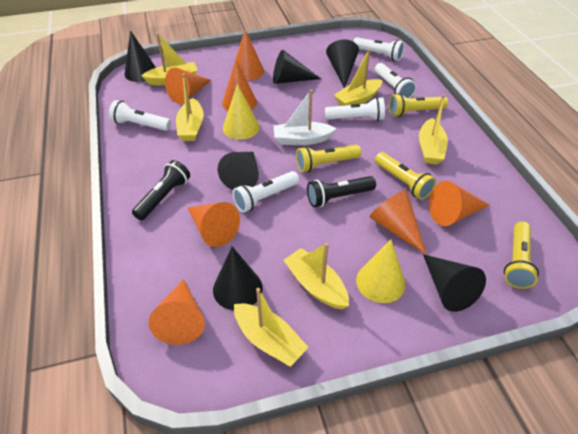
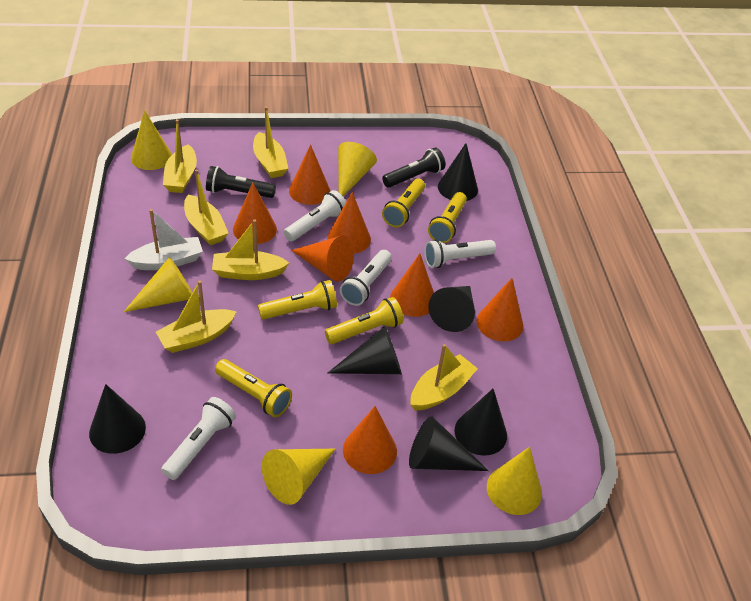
white flashlight: [109,100,171,131] [233,171,299,213] [325,97,385,121] [353,37,404,61] [375,63,416,98] = 5 -> [161,397,236,480] [284,190,346,241] [340,250,392,306] [424,239,496,268] = 4
yellow cone: [223,84,260,140] [356,240,406,303] = 2 -> [124,257,192,312] [131,110,172,170] [262,449,335,505] [338,142,377,196] [487,447,542,515] = 5
yellow flashlight: [296,145,361,172] [375,152,436,200] [389,93,448,117] [504,221,539,289] = 4 -> [215,359,292,417] [258,280,337,320] [325,297,404,344] [382,179,425,227] [428,192,467,243] = 5

